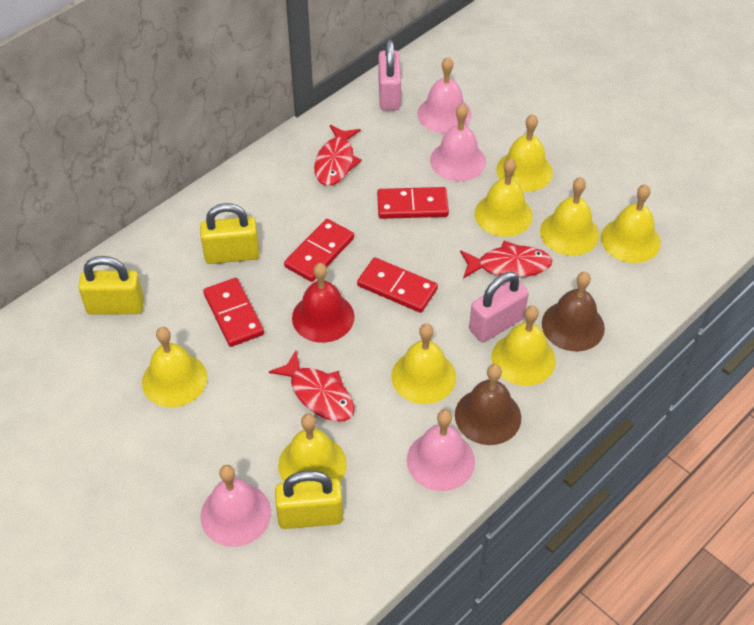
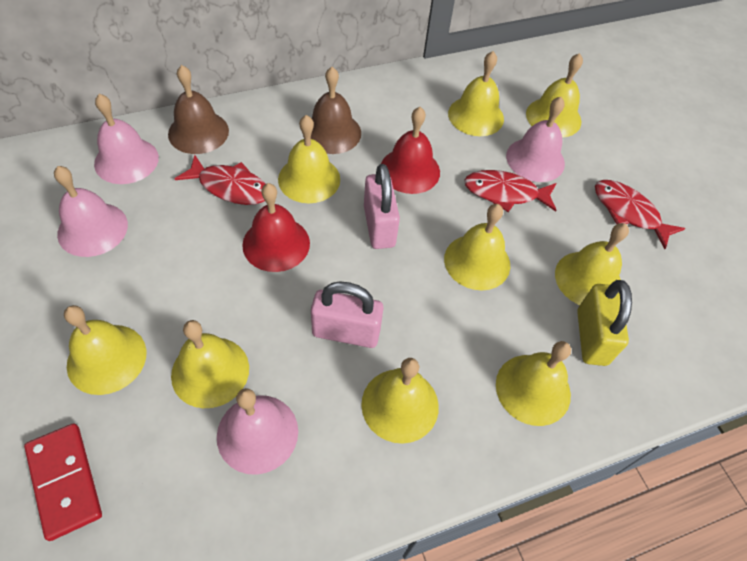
red bell: [292,263,354,343] = 1 -> [242,183,310,272] [381,107,440,194] = 2
red domino: [203,278,264,347] [284,219,354,282] [357,257,438,313] [377,187,449,219] = 4 -> [24,423,102,541] = 1
yellow bell: [142,327,207,407] [278,414,347,482] [391,324,456,404] [474,158,533,237] [491,306,556,386] [496,114,553,192] [540,177,599,256] [601,184,661,263] = 8 -> [64,305,146,395] [171,320,249,408] [278,115,340,203] [361,358,439,444] [444,204,510,290] [448,51,504,136] [496,341,571,426] [526,53,583,138] [555,223,629,305] = 9
yellow padlock: [78,256,144,315] [200,203,260,264] [275,470,343,529] = 3 -> [577,280,632,366] = 1

